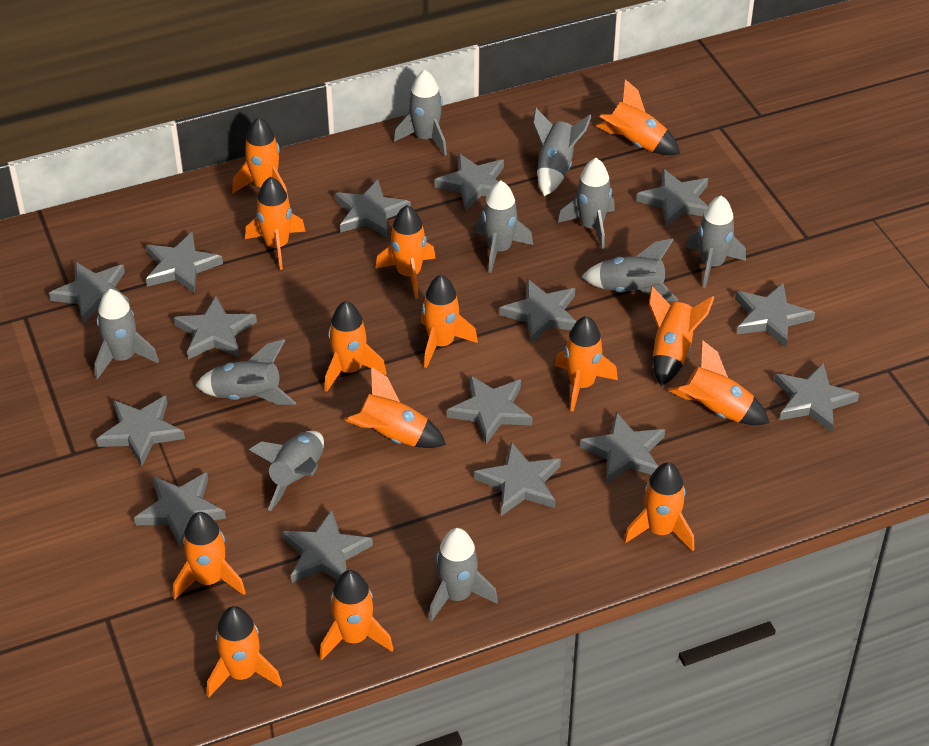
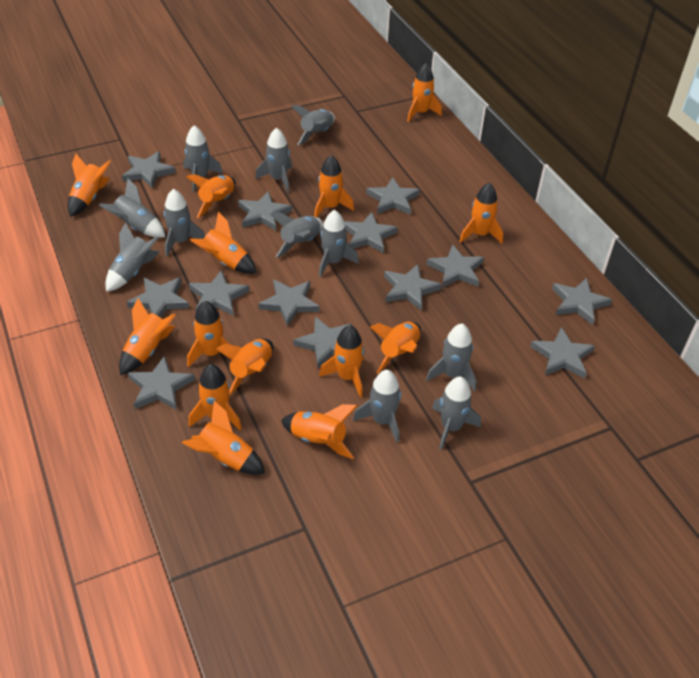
grey rocket: [94,289,159,379] [195,339,296,405] [249,431,324,511] [393,70,447,156] [429,528,498,621] [475,180,533,273] [533,108,592,196] [558,158,615,250] [582,238,678,302] [686,196,746,288] = 10 -> [99,179,165,238] [105,222,159,292] [163,189,205,256] [183,125,223,192] [255,128,292,192] [270,212,323,258] [291,105,335,146] [319,210,359,277] [353,370,401,443] [426,323,476,392] [432,377,481,450] = 11
grey star: [49,261,130,324] [96,396,185,467] [134,472,226,547] [146,232,223,294] [174,296,257,359] [282,510,373,583] [335,180,411,238] [434,153,504,210] [447,375,532,444] [474,442,561,516] [499,279,577,344] [580,412,665,484] [636,169,708,227] [735,283,815,348] [774,363,859,433] = 15 -> [122,151,176,189] [127,277,189,318] [128,356,195,410] [189,270,249,316] [238,191,292,231] [258,279,320,327] [293,317,352,368] [344,212,398,253] [366,177,420,215] [384,264,442,310] [426,244,484,288] [530,327,595,378] [552,278,612,325] = 13

